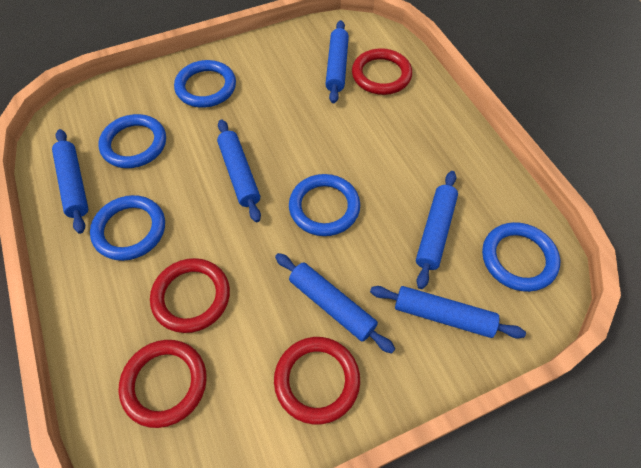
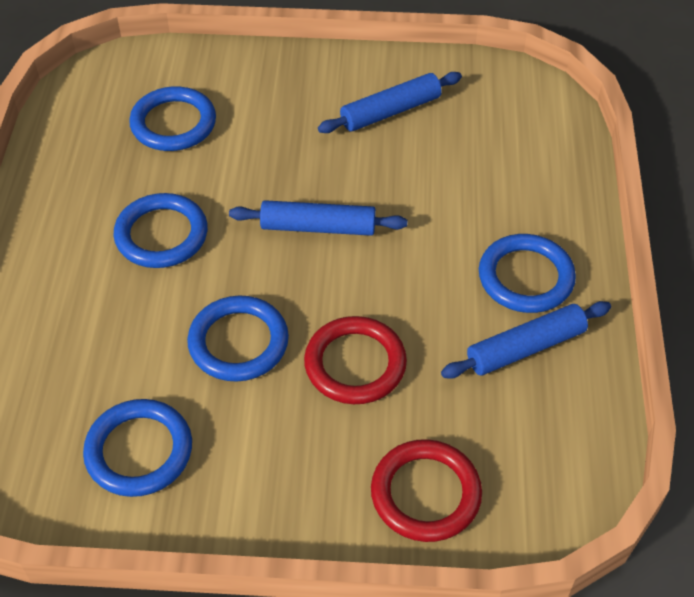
blue rolling pin: [52,129,88,234] [217,119,261,222] [275,253,395,354] [325,20,349,103] [370,286,526,339] [416,171,458,289] = 6 -> [229,200,408,236] [318,72,462,133] [441,301,611,379] = 3
red ring: [118,340,207,428] [150,258,230,333] [274,337,360,424] [352,48,412,95] = 4 -> [304,316,407,404] [371,439,482,542] = 2

